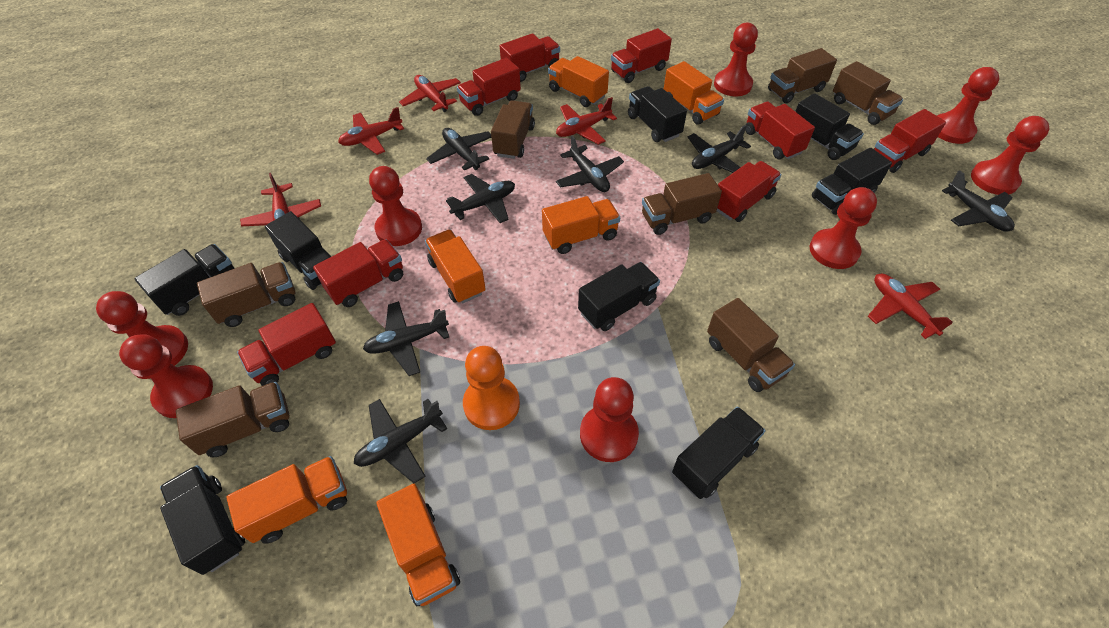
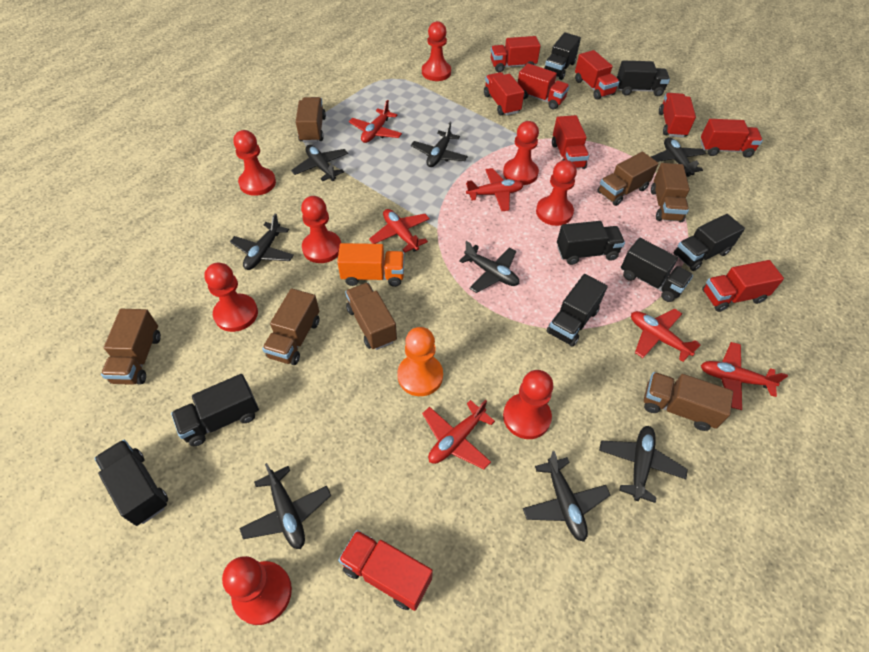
black plane: [354,399,447,483] [363,301,449,376] [426,128,492,170] [446,174,515,223] [556,136,624,192] [688,125,751,173] [942,170,1015,232] = 7 -> [230,213,294,270] [239,463,331,549] [291,145,348,181] [411,122,468,167] [459,241,519,293] [523,451,610,542] [599,426,688,503] [651,137,706,177] = 8
orange truck: [226,456,347,544] [376,484,460,606] [425,230,486,303] [542,196,620,254] [548,56,609,107] [664,61,724,125] = 6 -> [337,243,405,287] = 1
red plane: [240,173,321,226] [338,107,404,155] [399,75,461,112] [556,97,617,145] [868,274,953,339] = 5 -> [349,100,402,143] [369,209,430,252] [422,400,495,470] [466,168,523,211] [631,309,701,362] [701,342,788,410] = 6
red truck: [237,303,336,386] [313,239,403,307] [457,58,521,116] [500,33,560,82] [611,28,672,83] [717,161,781,222] [745,102,815,159] [874,109,946,173] = 8 -> [338,530,433,611] [484,72,524,116] [491,36,541,72] [518,63,569,110] [552,115,589,169] [575,50,620,100] [659,93,696,138] [700,119,763,158] [702,260,784,312] = 9

